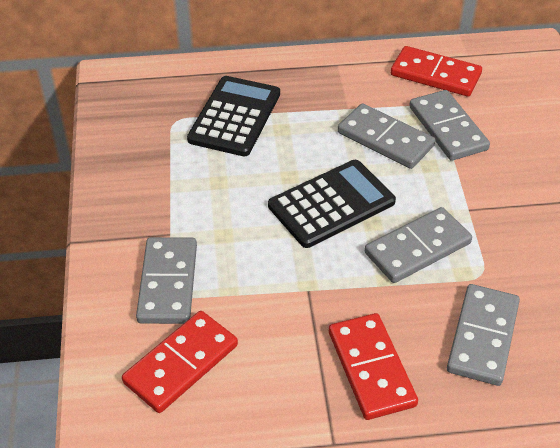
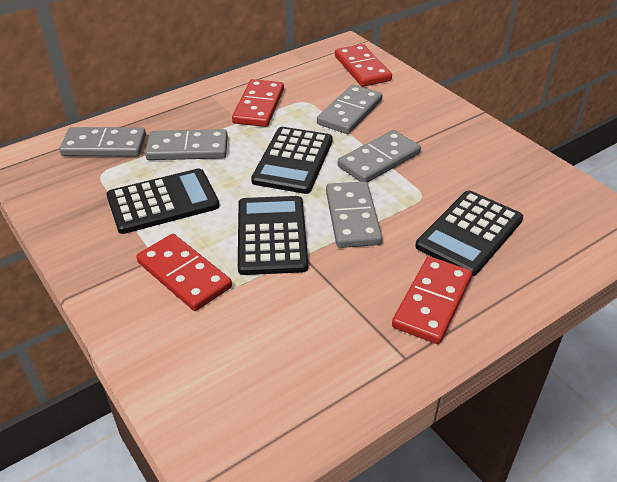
black calculator: [187,76,280,156] [268,160,396,248] = 2 -> [106,168,219,234] [238,196,308,275] [251,127,332,194] [415,190,523,276] = 4
red domino: [122,311,238,413] [329,313,418,420] [391,46,482,97] = 3 -> [136,234,232,311] [232,79,284,127] [335,44,392,87] [392,256,472,344] = 4

